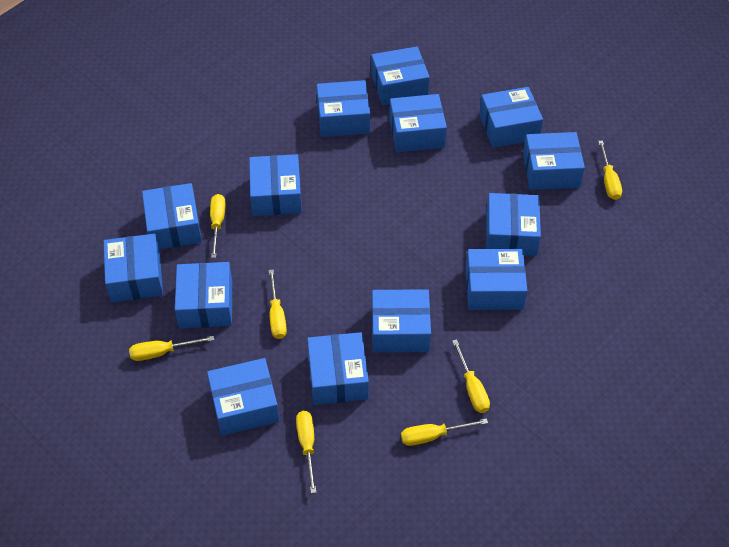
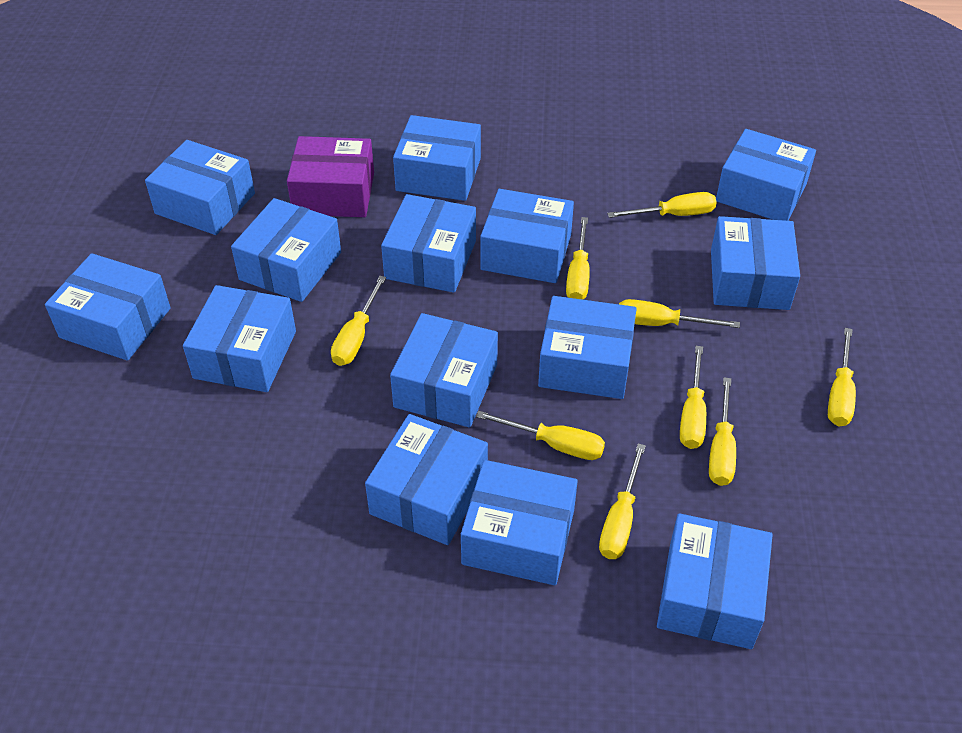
purple box: none = 0 -> [287,136,374,217] = 1
yellow screwdriver: [129,336,214,361] [210,194,225,258] [269,270,287,339] [296,411,317,493] [401,418,488,446] [452,339,490,413] [598,141,622,200] = 7 -> [331,276,386,366] [476,411,605,460] [566,217,590,300] [599,443,646,559] [607,192,717,218] [619,299,740,328] [680,346,706,449] [709,377,736,486] [828,328,856,426] = 9

